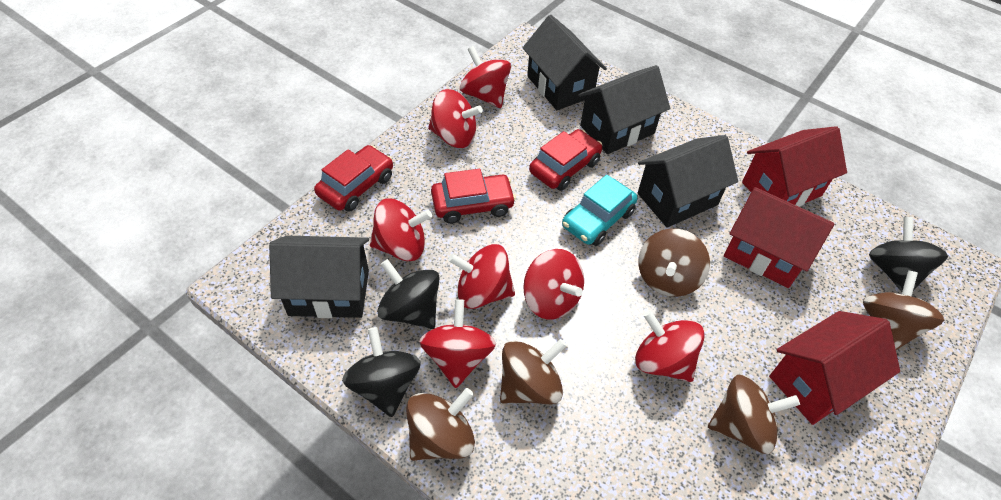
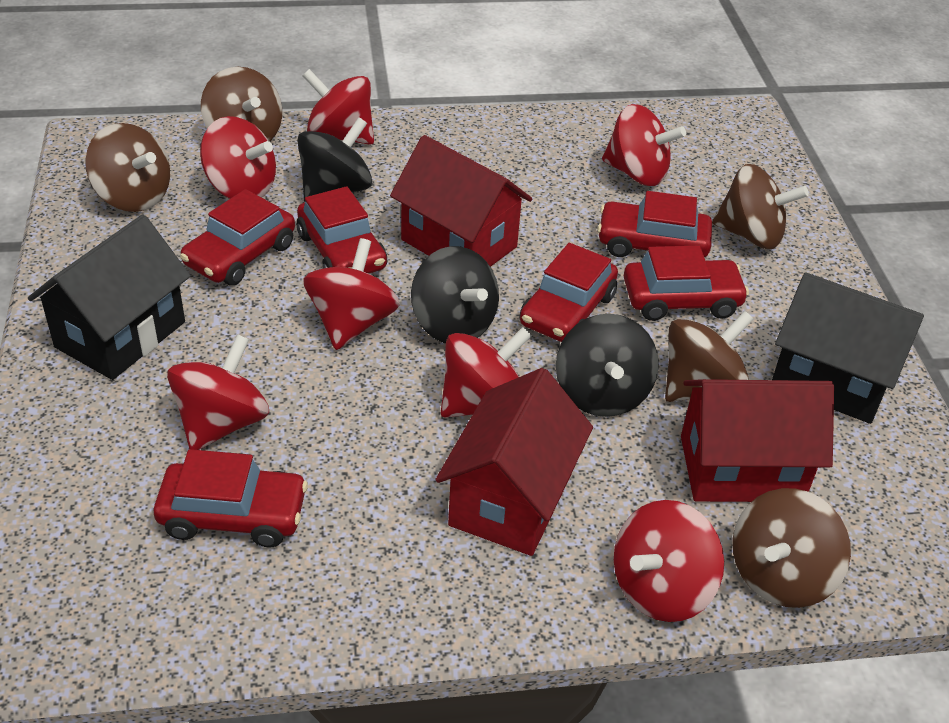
black house: [269,236,369,318] [523,15,607,110] [578,65,670,154] [638,135,738,228] = 4 -> [28,214,191,380] [772,272,924,424] = 2
red car: [314,145,393,212] [431,169,516,224] [529,129,602,191] = 3 -> [154,449,308,548] [180,189,295,286] [297,186,387,274] [519,243,618,342] [597,191,712,258] [624,246,749,321] = 6
turquoise car: [562,175,638,246] = 1 -> none = 0

